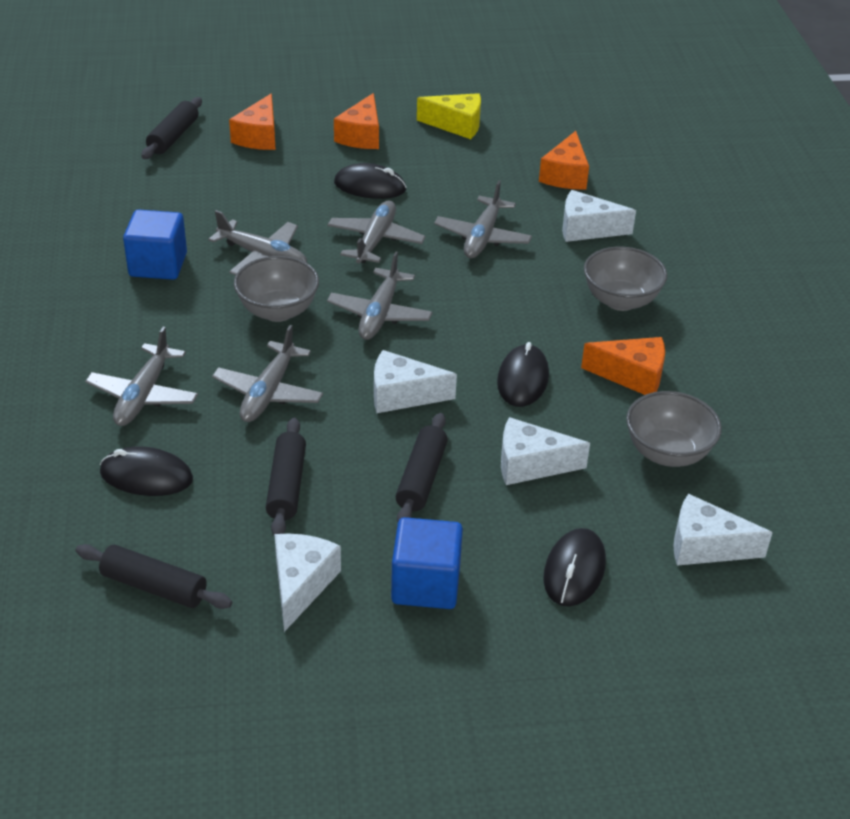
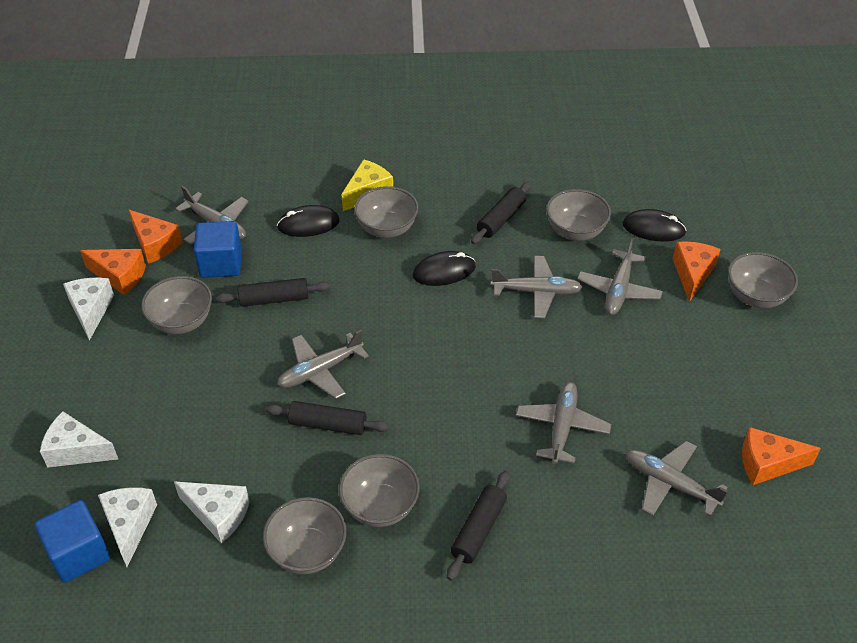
black mouse: [100,446,193,496] [334,163,407,199] [497,342,549,407] [543,528,606,606] = 4 -> [277,205,340,237] [413,251,476,286] [623,209,687,241] = 3
grey bowl: [234,256,319,322] [584,246,667,311] [626,391,722,467] = 3 -> [141,276,212,334] [263,497,347,574] [339,454,420,527] [354,186,419,238] [546,189,611,241] [728,252,798,308] = 6
white cheese: [274,534,341,632] [374,350,457,413] [501,417,590,485] [562,190,636,242] [673,494,773,566] = 5 -> [40,412,118,468] [63,278,114,341] [98,487,157,567] [174,482,250,543] = 4

